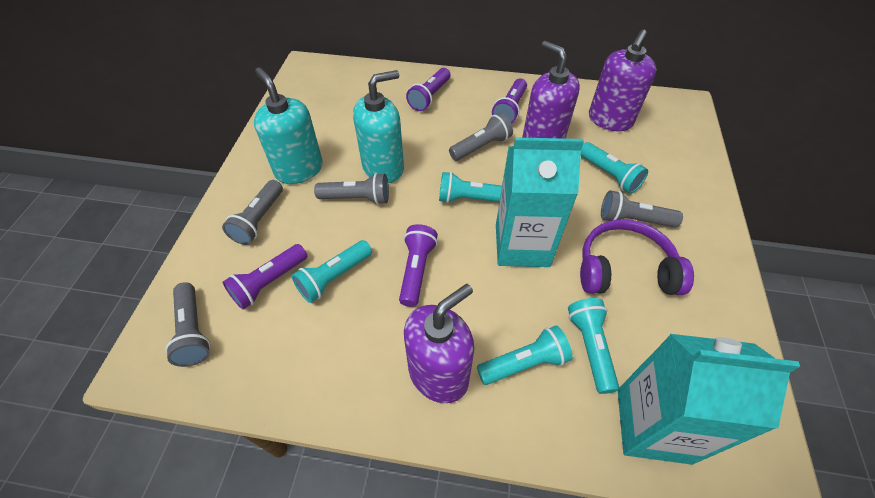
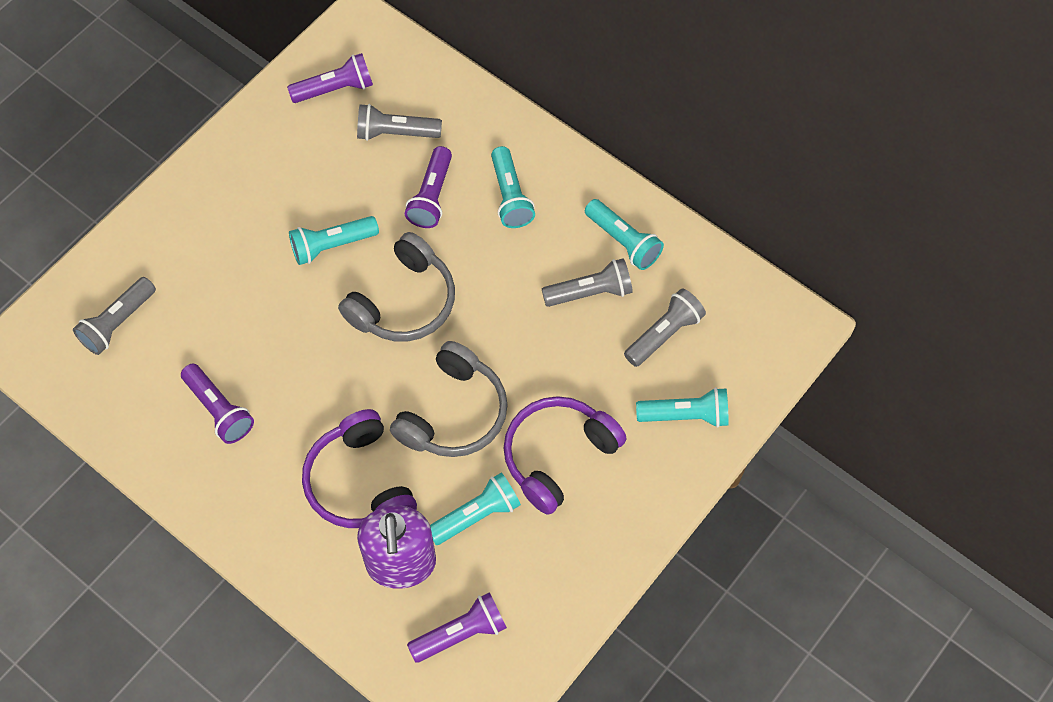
grey flashlight: [165,282,210,367] [222,180,283,245] [314,173,389,205] [449,113,513,161] [601,190,683,228] = 5 -> [73,277,156,355] [357,104,442,141] [542,258,633,307] [624,288,706,367] = 4
grey headphones: none = 0 -> [338,232,455,342] [390,341,508,457] = 2
purple headphones: [580,219,694,295] = 1 -> [302,409,417,528] [503,396,626,515] = 2
purple soap dispenser: [404,284,474,403] [522,41,580,139] [589,30,656,131] = 3 -> [357,505,436,589] = 1
turquoise carton: [496,137,584,267] [618,334,800,465] = 2 -> none = 0
turquoise soap dispenser: [254,68,323,184] [353,70,404,183] = 2 -> none = 0

